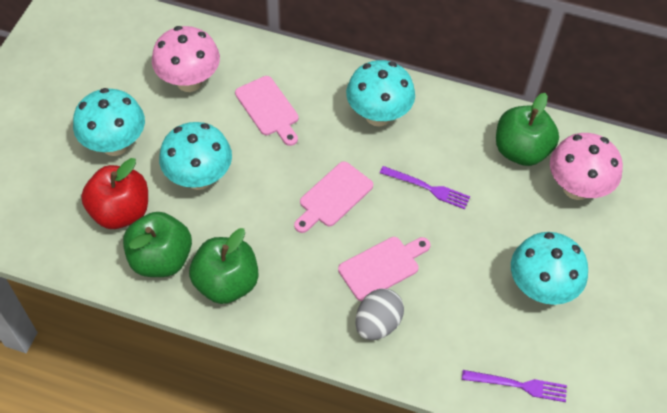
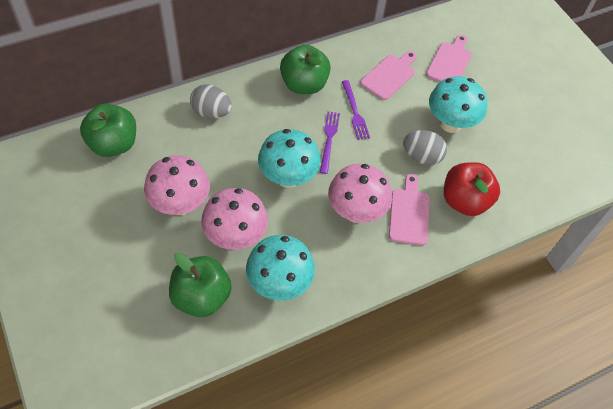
grey egg: [355,289,404,340] = 1 -> [190,84,232,119] [403,130,447,165] = 2
pink mushroom: [152,26,220,92] [550,133,623,200] = 2 -> [144,155,210,215] [201,188,268,250] [328,164,392,223] = 3
turquoise mushroom: [73,88,145,156] [159,122,232,190] [346,60,415,126] [511,232,588,305] = 4 -> [246,235,315,301] [258,129,321,188] [429,76,487,133] = 3

